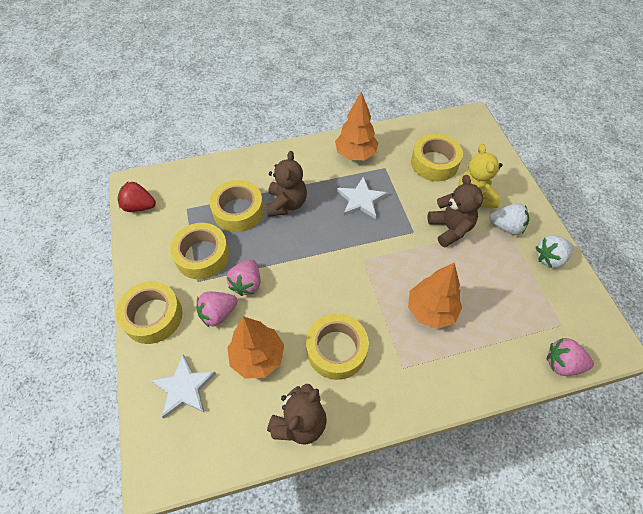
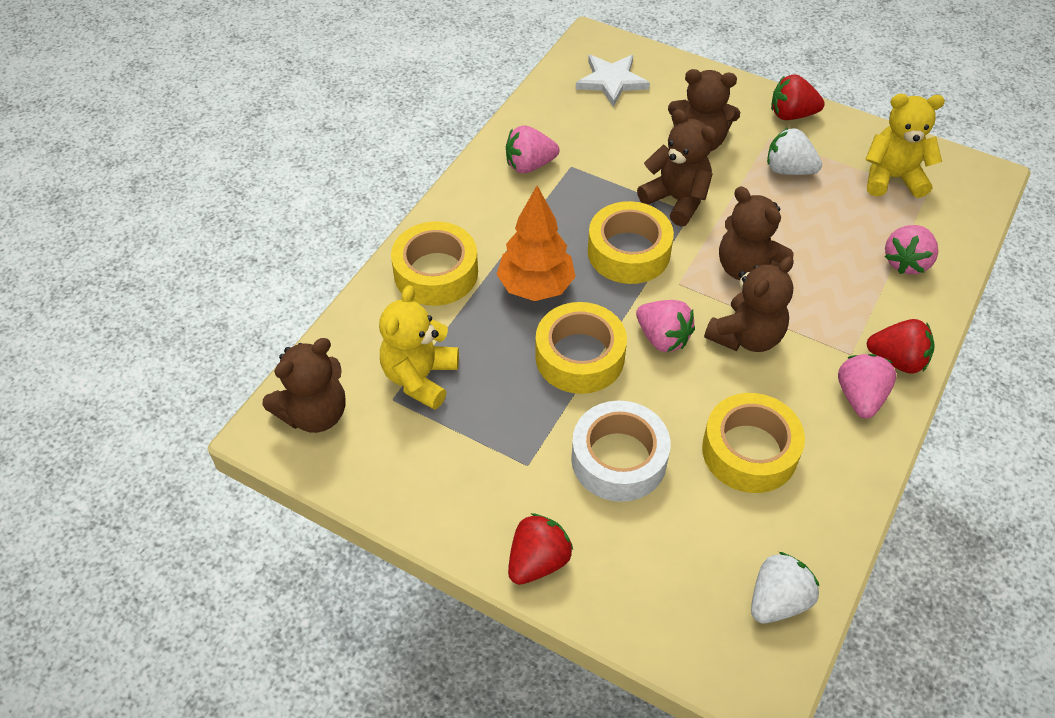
brown teddy bear: [266,151,307,217] [267,384,327,445] [428,175,483,247] = 3 -> [263,338,346,433] [637,109,717,226] [668,69,740,152] [704,256,794,352] [719,186,794,280] = 5
orange tree: [227,316,284,379] [335,91,378,160] [408,263,462,329] = 3 -> [497,186,576,301] = 1
pink strawberry: [196,292,238,327] [227,259,261,296] [546,338,594,376] = 3 -> [506,125,559,173] [636,300,695,352] [838,354,896,419] [885,225,938,274] = 4
red strawberry: [118,182,156,212] = 1 -> [508,513,573,585] [771,74,825,120] [866,319,935,374] = 3
white star: [150,355,216,419] [337,176,387,219] = 2 -> [576,55,650,107] = 1
white tape: none = 0 -> [571,401,670,502] = 1
yellow tape: [116,281,182,344] [170,223,229,279] [209,180,264,232] [306,313,369,380] [411,134,463,181] = 5 -> [391,221,478,306] [535,302,627,394] [588,201,674,284] [702,393,805,493] = 4
yellow teddy bear: [458,144,503,208] = 1 -> [379,285,459,410] [865,94,945,198] = 2

